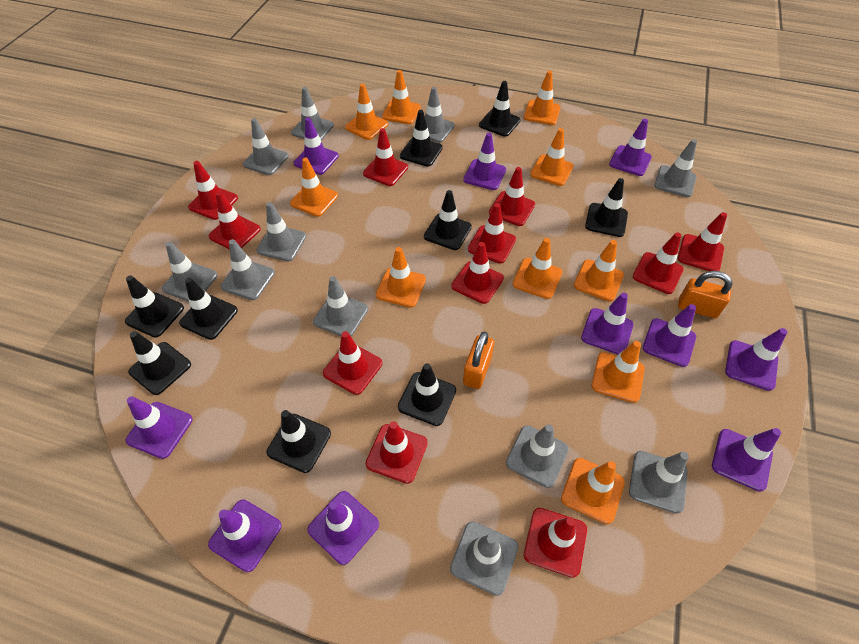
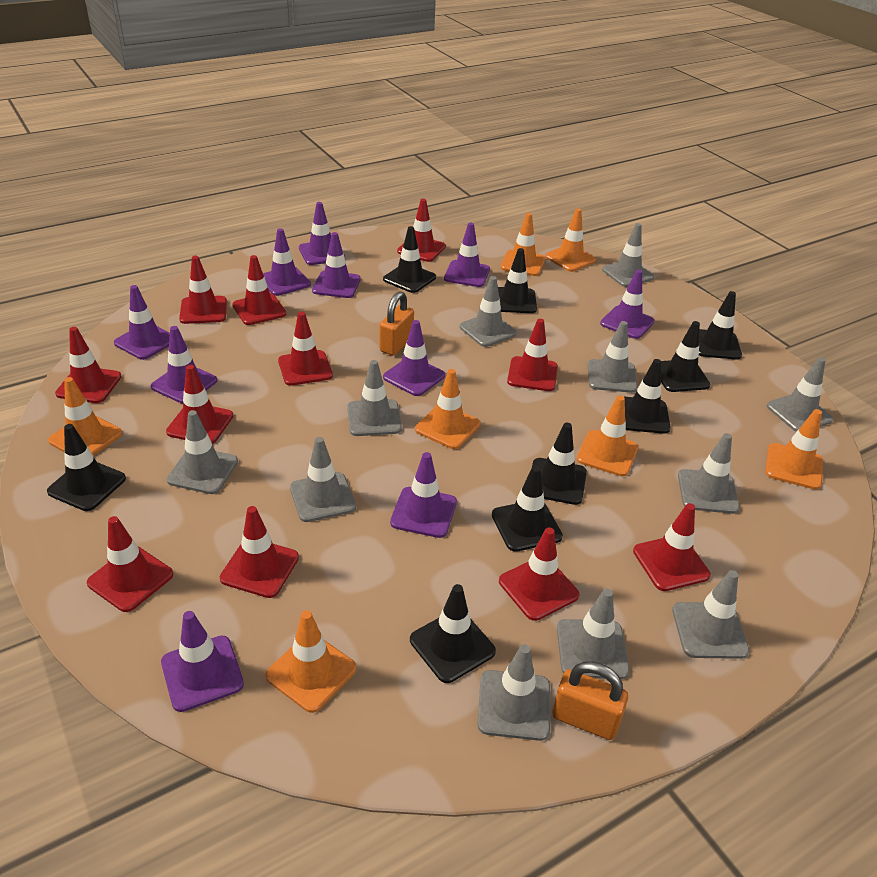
orange traffic cone: [290,158,338,217] [345,84,388,140] [376,247,426,308] [382,70,421,124] [512,238,562,299] [524,71,560,125] [530,128,574,186] [561,458,625,524] [574,240,624,301] [592,341,645,403] = 10 -> [48,377,123,456] [265,610,357,713] [415,369,480,449] [500,213,545,276] [545,208,596,272] [577,396,638,476] [765,409,823,490] = 7

